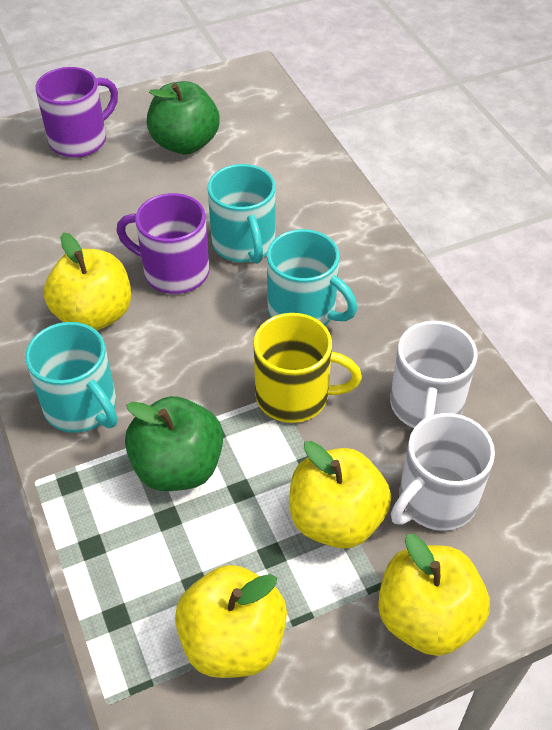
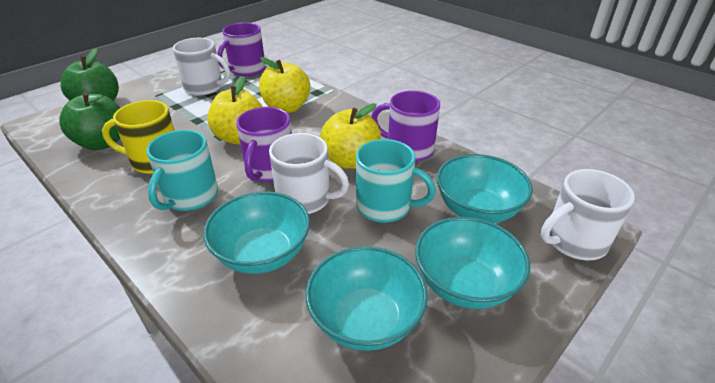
purple mug: [36,67,118,158] [117,193,210,294] = 2 -> [217,22,265,76] [236,107,292,182] [371,91,440,162] = 3
turquoise bowl: none = 0 -> [203,191,310,274] [305,246,428,351] [415,217,530,309] [437,154,533,223] = 4
turquoise mug: [25,322,117,433] [207,164,276,264] [267,229,357,326] = 3 -> [146,130,218,211] [356,139,436,223] = 2
white mug: [390,321,478,428] [391,413,495,531] = 2 -> [173,38,230,95] [269,133,349,214] [541,169,635,260] = 3
yellow apple: [44,233,131,331] [175,565,287,678] [289,441,391,549] [378,534,490,656] = 4 -> [207,76,263,144] [259,57,310,113] [320,103,381,169] = 3

